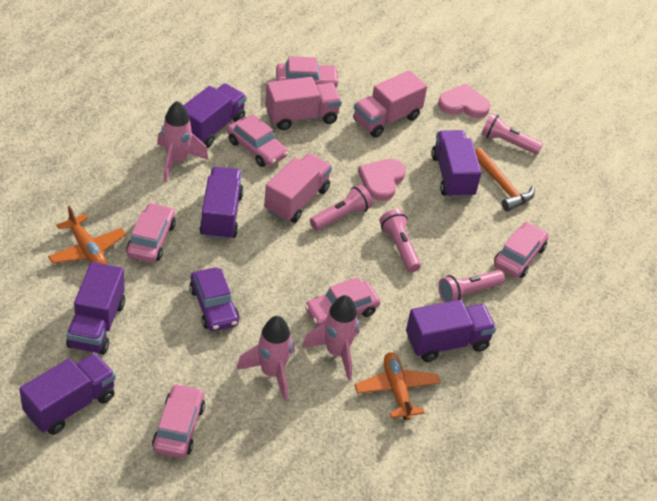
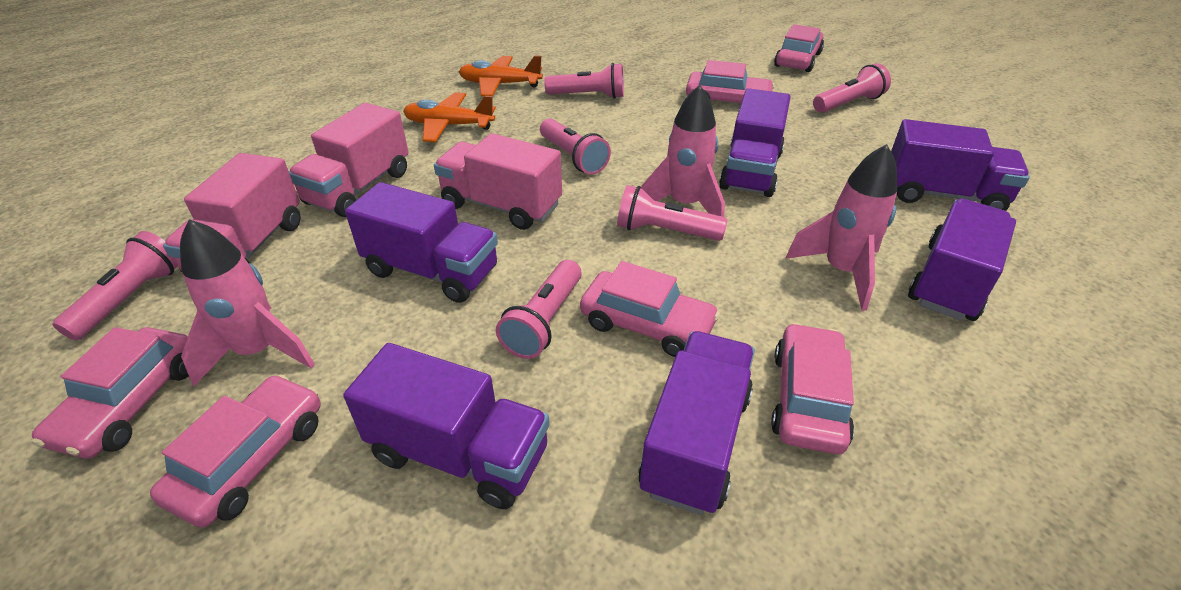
orange hammer: [475,147,535,211] = 1 -> none = 0
pink flashlight: [310,185,373,230] [380,209,421,272] [438,270,505,303] [481,113,543,155] = 4 -> [52,231,178,340] [496,260,582,359] [540,119,611,175] [544,63,624,99] [617,185,728,241] [813,63,891,113] = 6
pink heart: [358,159,406,201] [438,83,490,118] = 2 -> none = 0
purple car: [189,267,240,331] = 1 -> none = 0

